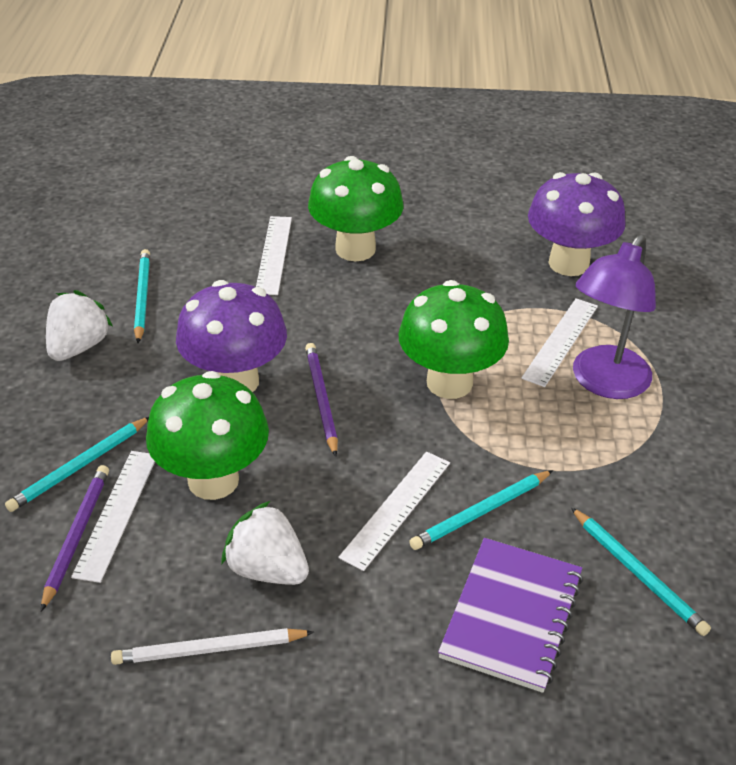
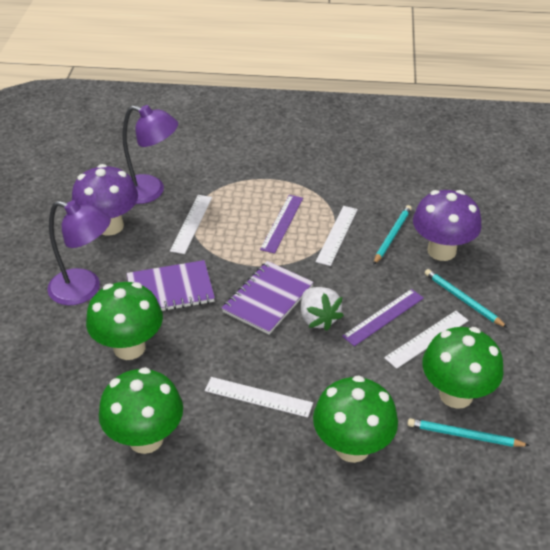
green mushroom: [146,371,269,500] [308,156,404,261] [398,280,509,399] = 3 -> [86,282,163,360] [99,367,183,454] [313,375,398,463] [422,327,504,409] = 4
purple lamp: [573,234,656,399] = 1 -> [47,200,111,305] [123,105,178,204] = 2
purple notebook: [438,538,583,693] = 1 -> [127,260,215,311] [222,261,314,335] = 2
purple pencil: [41,465,109,611] [305,343,338,457] = 2 -> none = 0
purple ruler: none = 0 -> [260,195,303,253] [342,289,424,346] = 2
turquoise pencil: [5,417,149,512] [134,249,150,343] [409,470,553,550] [571,507,711,636] = 4 -> [373,205,412,265] [407,418,530,447] [425,269,508,328] = 3
white pencil: [111,628,314,665] = 1 -> none = 0
white strawberry: [46,290,113,361] [221,501,309,585] = 2 -> [301,287,344,331] = 1

